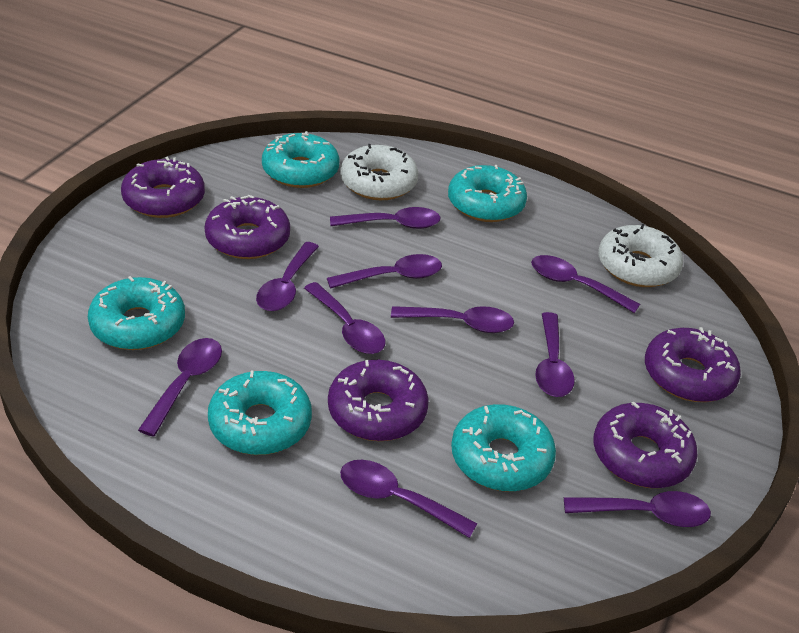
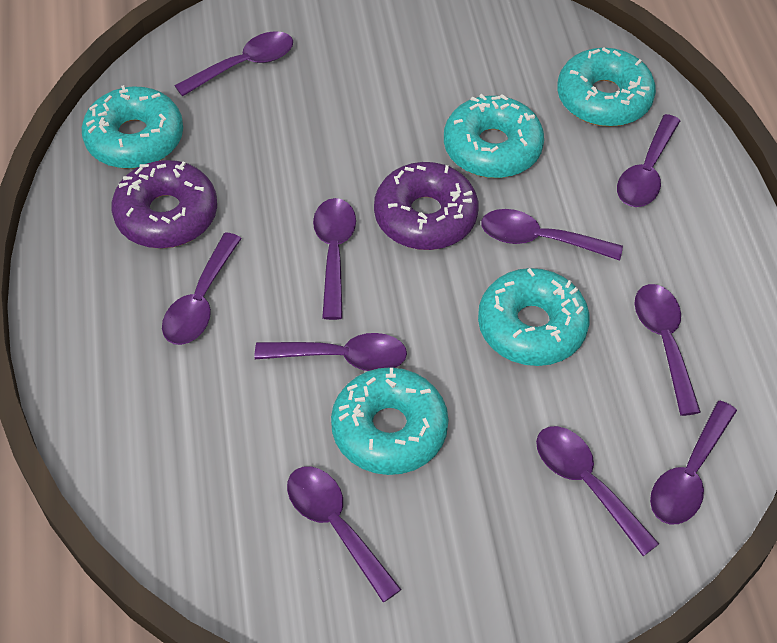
purple donut: [121,157,205,218] [205,195,290,259] [328,360,429,441] [593,401,698,488] [645,327,741,402] = 5 -> [112,160,217,248] [374,162,478,250] = 2
white donut: [340,144,418,200] [598,224,683,287] = 2 -> none = 0

